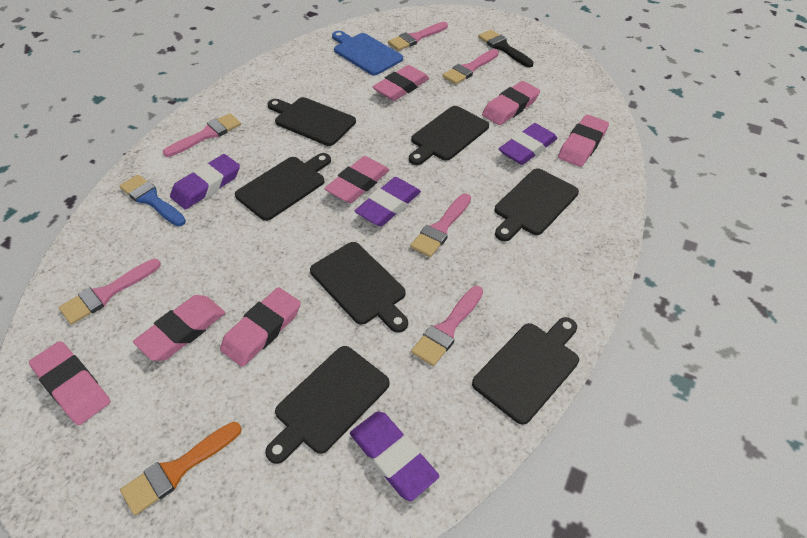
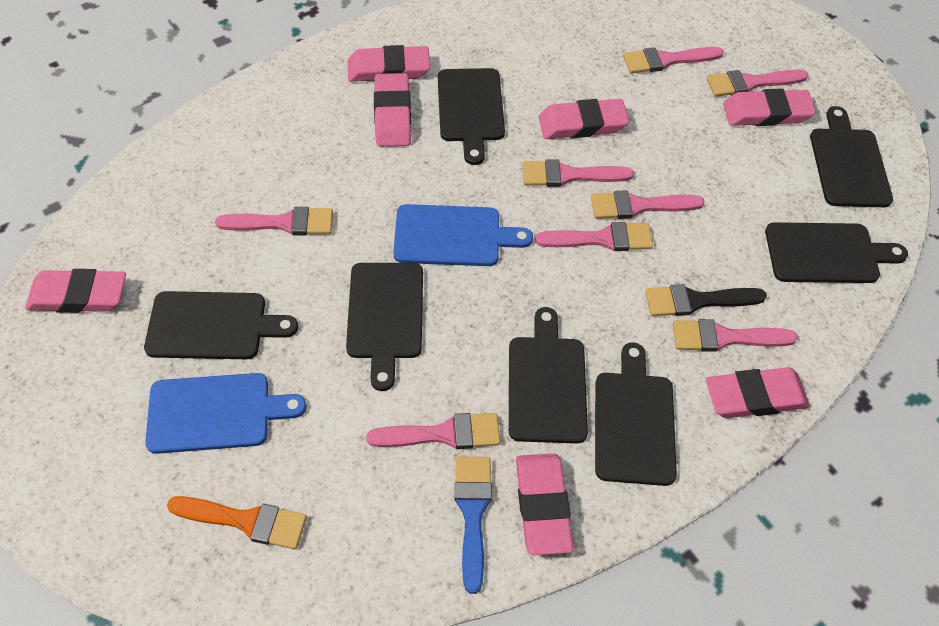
blue cutting board: [332,31,403,75] = 1 -> [145,373,307,454] [393,204,533,266] = 2
pink brush: [59,259,161,325] [163,113,241,157] [388,22,448,51] [410,193,471,257] [411,286,483,366] [442,49,499,85] = 6 -> [215,207,333,236] [366,413,500,449] [522,160,634,187] [535,222,653,251] [591,190,705,219] [623,47,724,73] [673,319,798,352] [707,69,808,97] = 8
purple eraser: [170,154,240,210] [350,411,439,501] [355,177,421,226] [499,123,557,165] = 4 -> none = 0

